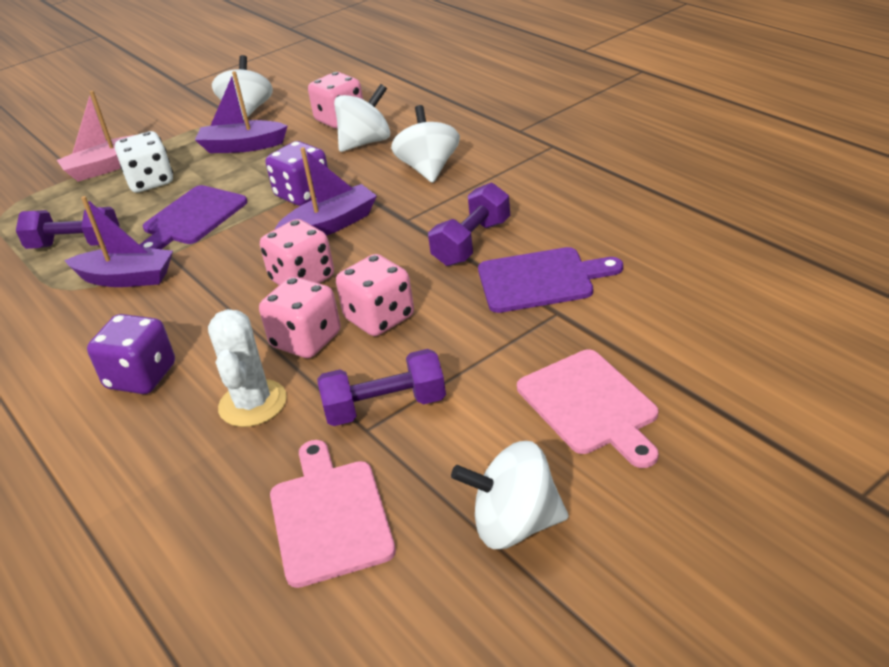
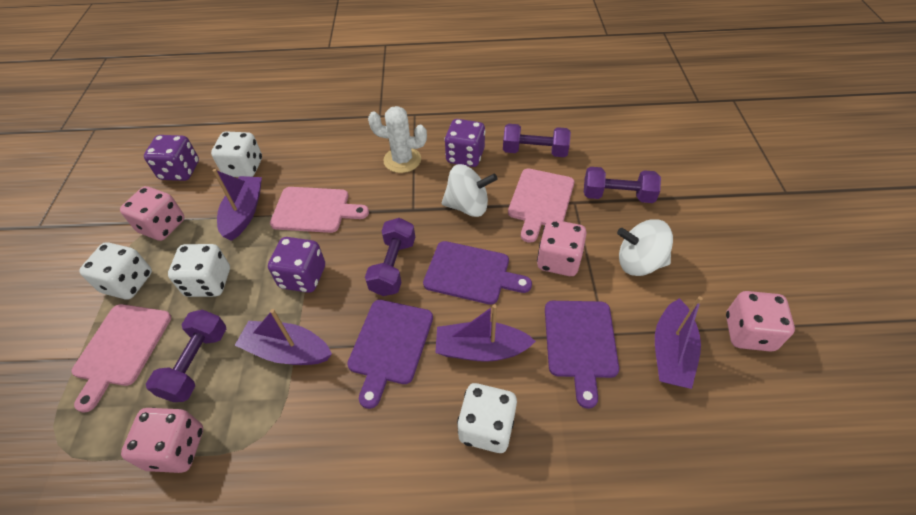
pink boat: [57,90,134,182] = 1 -> none = 0
pink cutting board: [270,440,396,588] [517,349,658,468] = 2 -> [72,304,171,412] [270,187,369,233] [508,168,574,243] = 3
purple boat: [64,196,173,287] [195,71,288,153] [275,147,377,236] = 3 -> [212,169,262,241] [235,309,332,365] [435,304,536,362] [655,296,703,389] = 4
purple cutting board: [140,185,247,249] [478,247,623,313] = 2 -> [347,300,433,409] [423,241,532,305] [545,301,619,409] = 3
purple dice: [87,314,175,394] [266,141,328,206] = 2 -> [144,135,199,181] [268,237,325,293] [444,119,486,167] = 3
purple dumbbell: [16,207,119,249] [317,349,446,426] [428,183,510,266] = 3 -> [146,310,226,402] [365,218,415,296] [503,124,571,157] [584,167,661,203] = 4
white dice: [115,131,173,193] = 1 -> [79,242,152,300] [168,244,230,297] [211,132,262,177] [457,383,517,453] = 4
white spinning top: [212,55,273,120] [334,84,390,152] [391,105,460,183] [451,441,568,549] = 4 -> [442,164,498,217] [617,219,673,276] = 2

